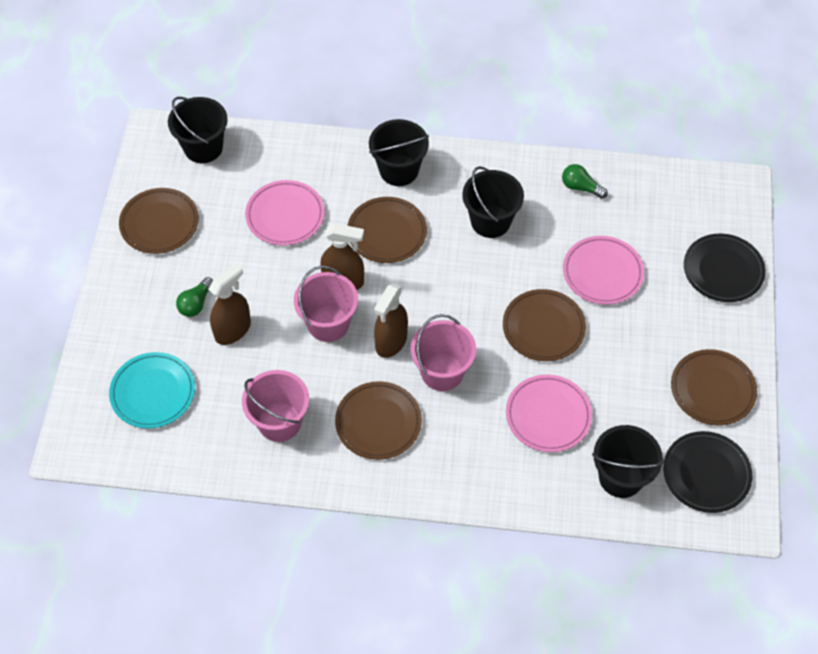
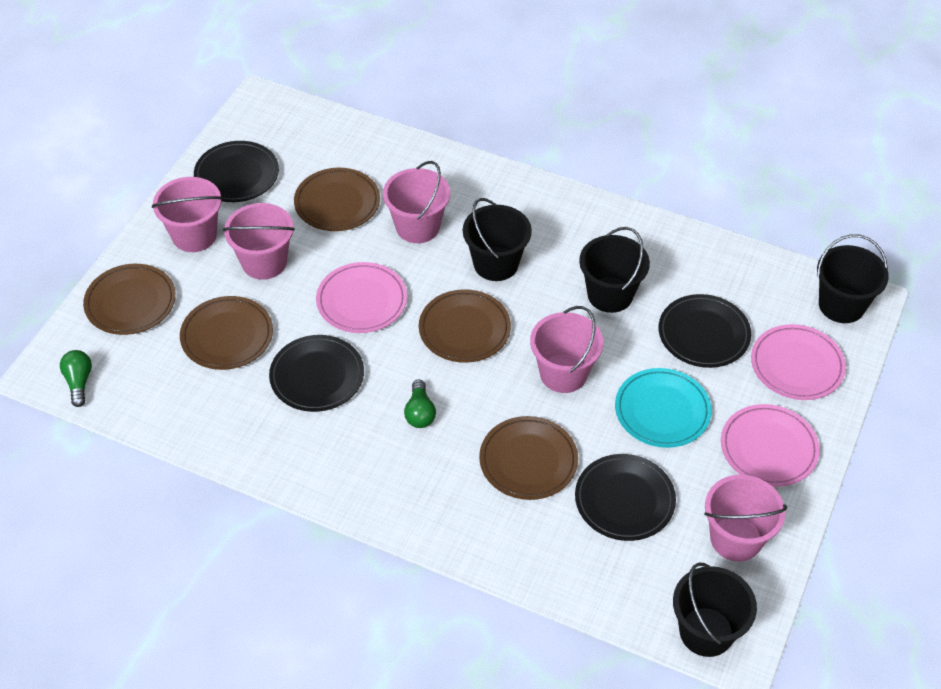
black plate: [663,431,752,513] [684,233,766,302] = 2 -> [194,141,279,202] [269,335,364,412] [575,454,676,541] [658,294,751,368] = 4
brown spray bottle: [208,263,251,345] [320,223,364,290] [374,283,408,358] = 3 -> none = 0
pink bucket: [242,370,309,442] [294,266,358,342] [411,314,476,391] = 3 -> [152,177,223,252] [223,203,295,280] [383,161,450,243] [530,306,603,393] [704,475,787,562] = 5

